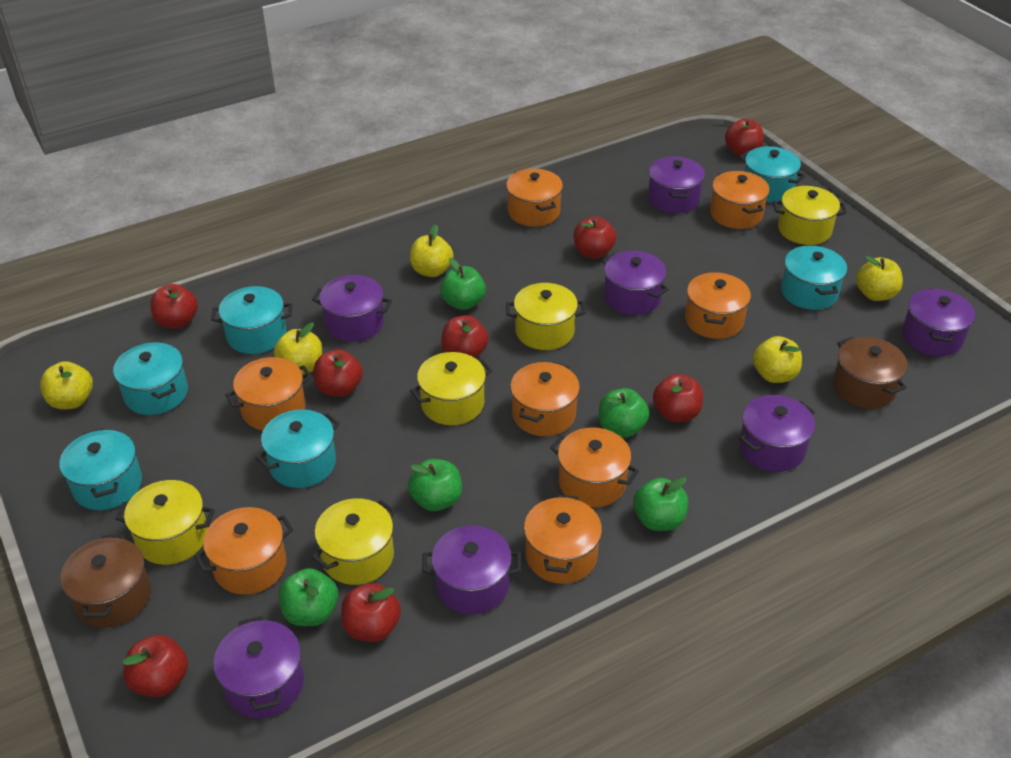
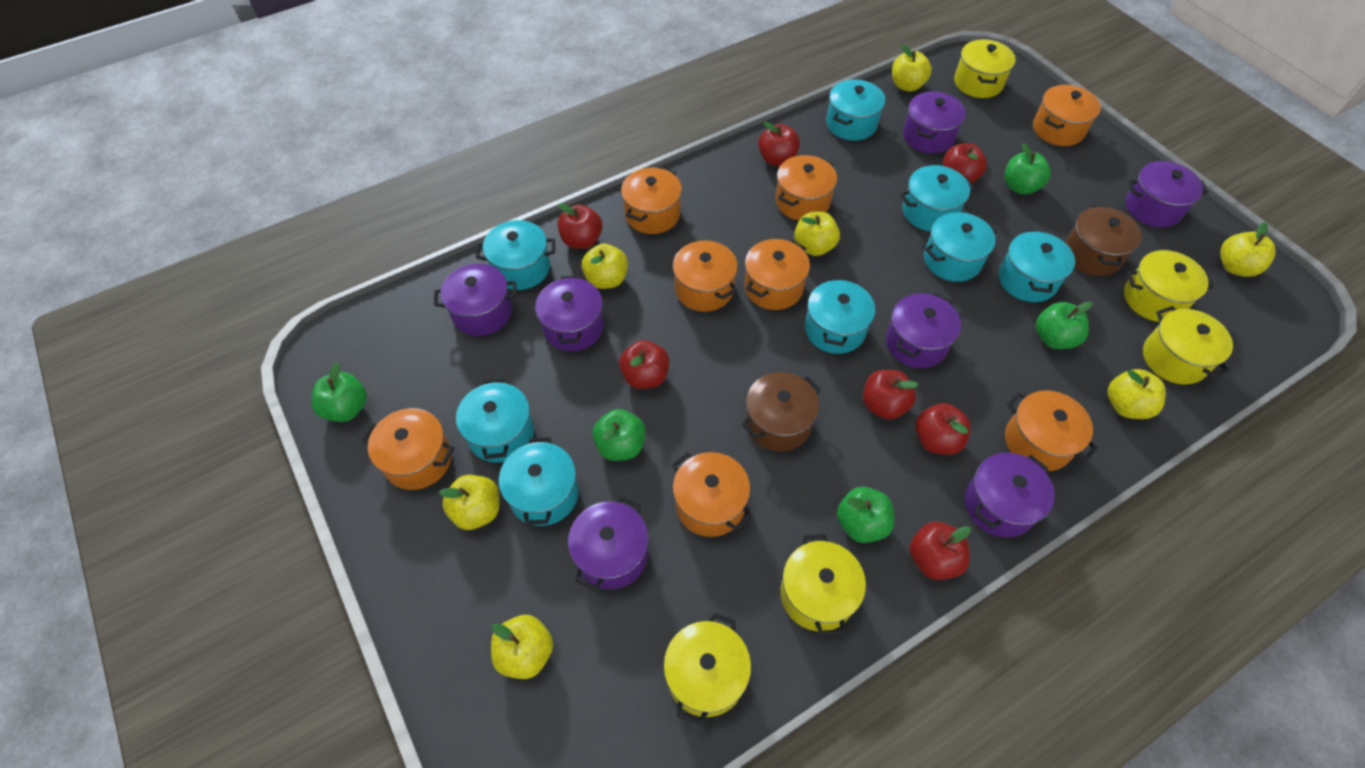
red apple: [123,635,188,697] [150,284,198,329] [314,349,363,397] [341,583,401,642] [441,315,489,358] [573,217,616,259] [653,374,703,422] [725,119,764,157] = 8 -> [558,203,603,249] [619,340,669,389] [758,122,800,166] [863,370,919,420] [910,522,971,580] [916,403,971,455] [943,143,987,183] = 7
turquoise pot: [59,428,142,510] [113,342,188,415] [211,286,292,354] [256,409,340,488] [739,146,805,202] [781,245,847,310] = 6 -> [456,378,534,463] [476,220,555,290] [499,437,579,526] [805,277,875,354] [826,79,885,141] [900,165,975,231] [924,212,997,282] [999,229,1075,302] = 8
yellow apple: [40,361,93,409] [274,323,322,375] [410,225,453,277] [753,336,802,383] [856,256,903,301] = 5 -> [439,475,500,530] [491,615,553,679] [582,243,628,289] [794,212,840,256] [892,45,932,92] [1108,369,1166,419] [1220,222,1276,277] = 7

